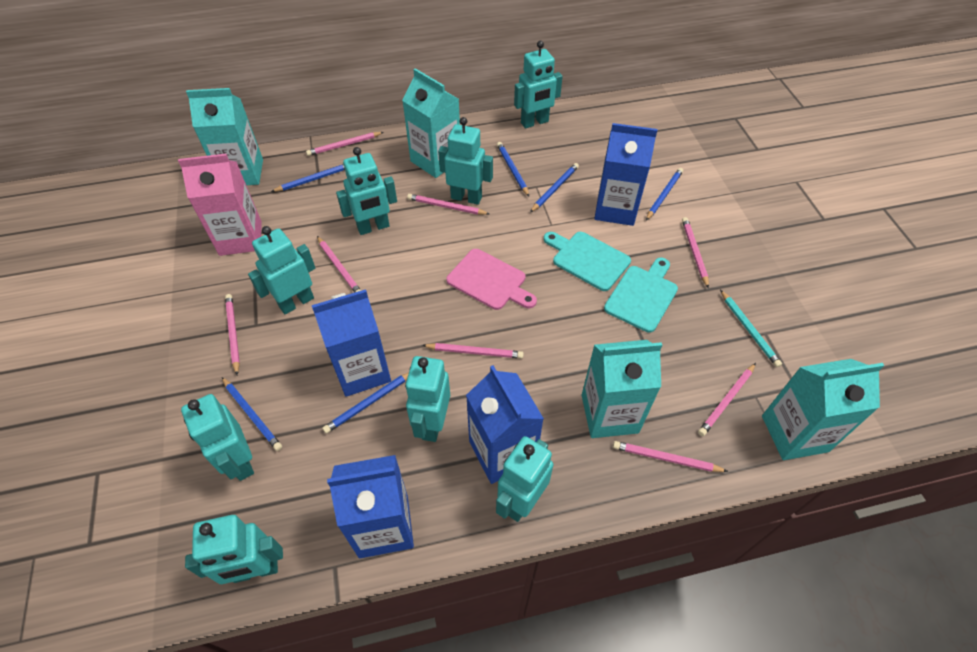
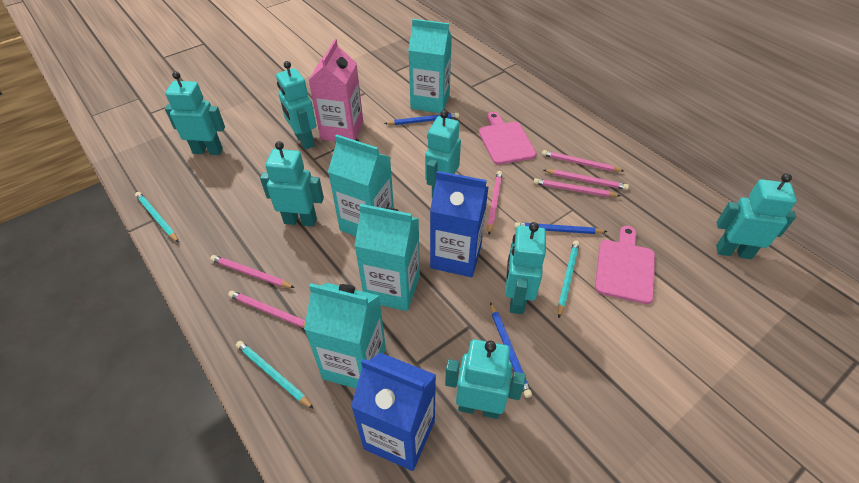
blue carton: [312,289,391,397] [327,455,414,558] [466,365,544,484] [594,123,658,226] = 4 -> [351,353,436,471] [430,171,488,277] = 2
blue pencil: [222,377,282,451] [271,164,345,192] [323,372,409,433] [497,142,529,196] [530,163,579,212] [646,168,683,220] = 6 -> [384,113,459,125] [490,302,532,398] [515,222,607,234] = 3
pink cutting board: [446,249,537,310] = 1 -> [479,112,537,165] [595,226,655,304] = 2
pink pencil: [225,294,240,375] [306,132,384,156] [317,236,361,293] [407,194,489,215] [422,343,524,359] [613,441,728,472] [682,217,709,289] [698,363,756,436] = 8 -> [210,255,295,288] [228,290,305,328] [487,171,502,235] [534,178,620,197] [542,150,624,172] [544,169,629,190] = 6
turquoise cutting board: [544,232,631,291] [604,258,678,333] = 2 -> none = 0
turquoise pencil: [720,290,782,367] = 1 -> [135,192,179,243] [236,341,314,409] [558,240,580,318] = 3
turquoise robot: [181,394,254,481] [185,515,283,584] [248,226,315,314] [336,147,397,235] [405,356,450,442] [438,117,493,205] [496,436,554,522] [514,41,563,128] = 8 -> [165,71,225,155] [260,141,324,227] [276,61,316,150] [425,110,461,198] [445,339,526,419] [505,222,546,314] [716,173,797,259] = 7

